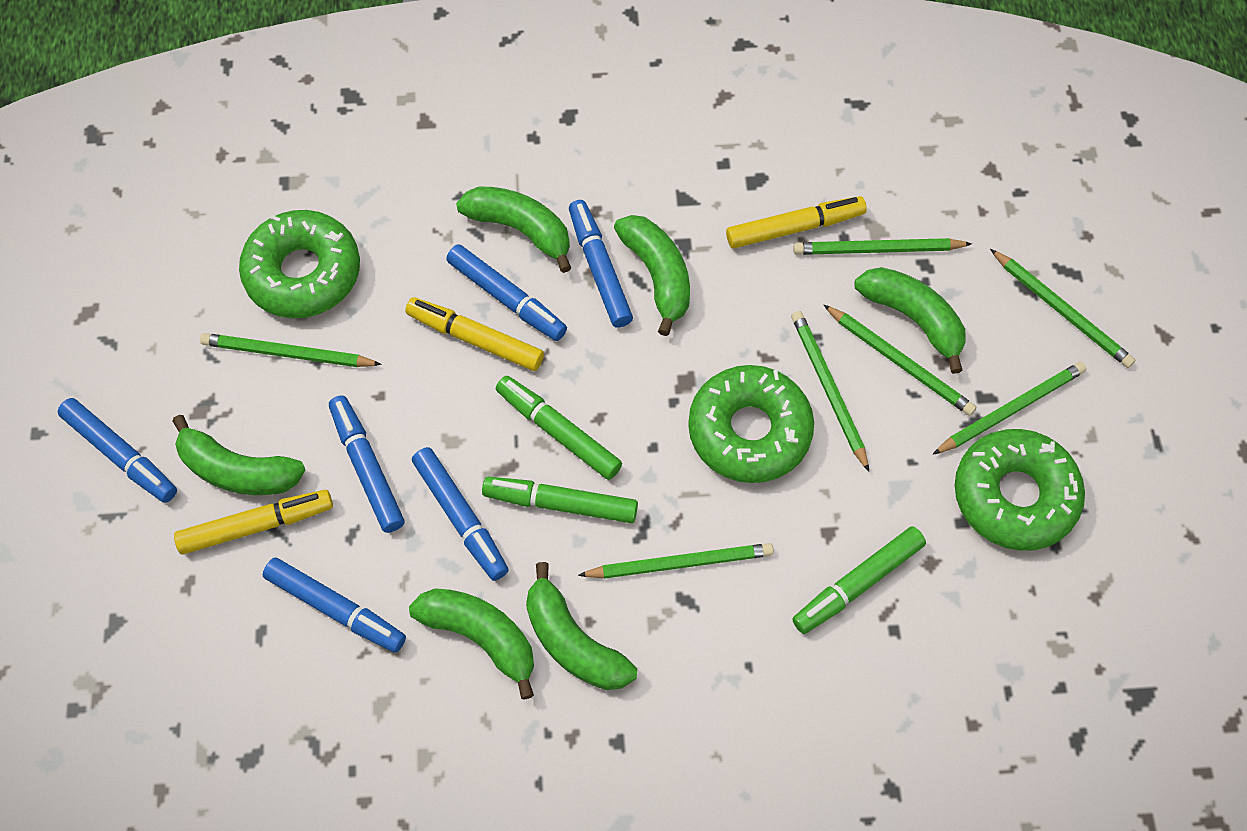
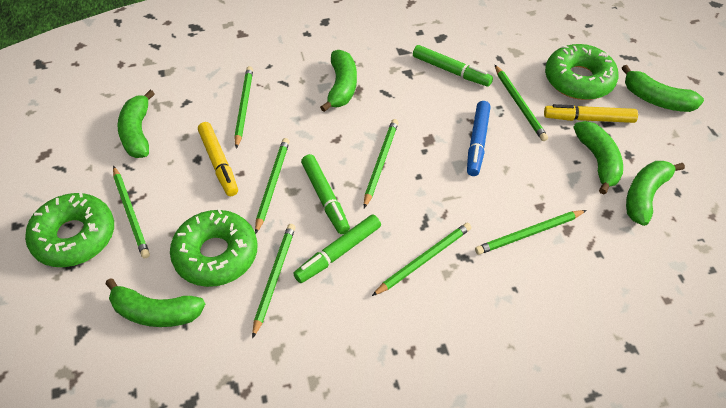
blue marker: [58,398,177,503] [263,557,406,653] [329,395,404,533] [412,447,508,581] [446,244,567,341] [569,200,633,328] = 6 -> [467,101,491,176] = 1
green pencil: [200,333,382,367] [578,543,774,579] [791,311,869,472] [793,238,972,255] [824,305,976,416] [933,362,1086,454] [990,249,1135,368] = 7 -> [113,166,150,259] [234,66,253,149] [252,224,296,338] [255,138,290,234] [364,119,398,208] [372,223,471,296] [475,210,587,255] [495,65,548,141] = 8
yellow marker: [174,490,333,554] [405,297,544,371] [726,196,867,248] = 3 -> [198,122,238,196] [544,104,638,123] = 2

